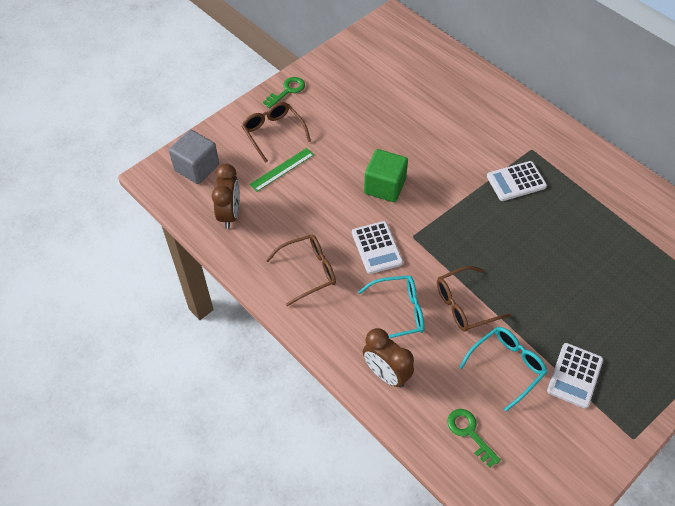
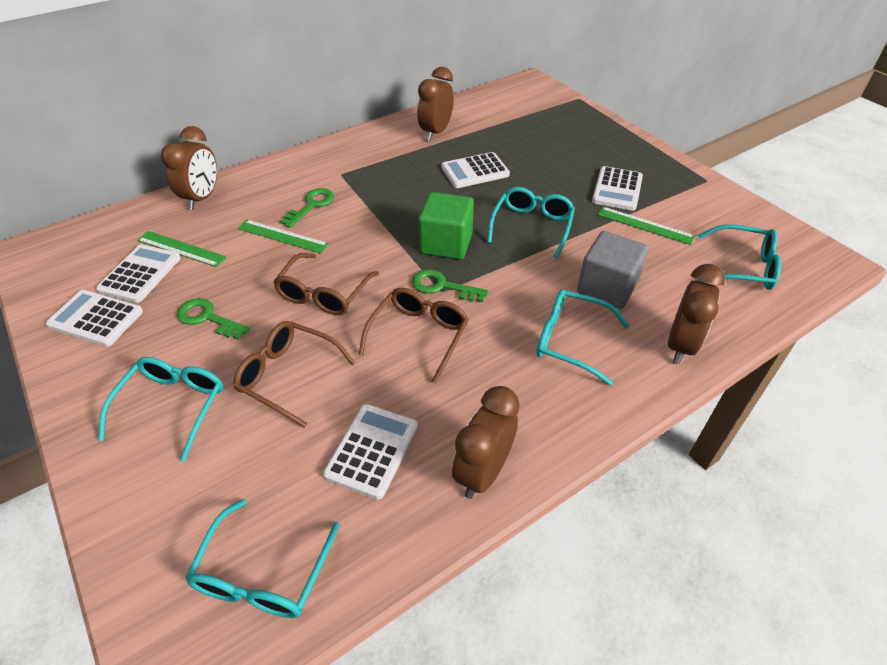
brown clock: [212,164,240,229] [363,328,414,388] = 2 -> [161,126,217,210] [418,67,454,141] [452,386,520,499] [668,264,725,364] = 4
green key: [263,77,305,108] [447,409,501,467] = 2 -> [177,298,250,340] [280,188,334,228] [412,269,488,302] = 3
green ruler: [249,148,314,192] = 1 -> [137,231,226,267] [238,220,329,254] [597,207,695,245] = 3
turquoise glasses: [358,275,424,339] [459,327,547,412] = 2 -> [98,357,223,462] [185,499,340,618] [487,187,575,258] [537,289,630,386] [698,224,781,290] = 5
white calculator: [352,221,403,274] [487,161,547,201] [547,343,603,408] = 3 -> [46,290,143,346] [96,244,181,303] [323,404,418,500] [441,152,510,188] [592,166,643,211] = 5

